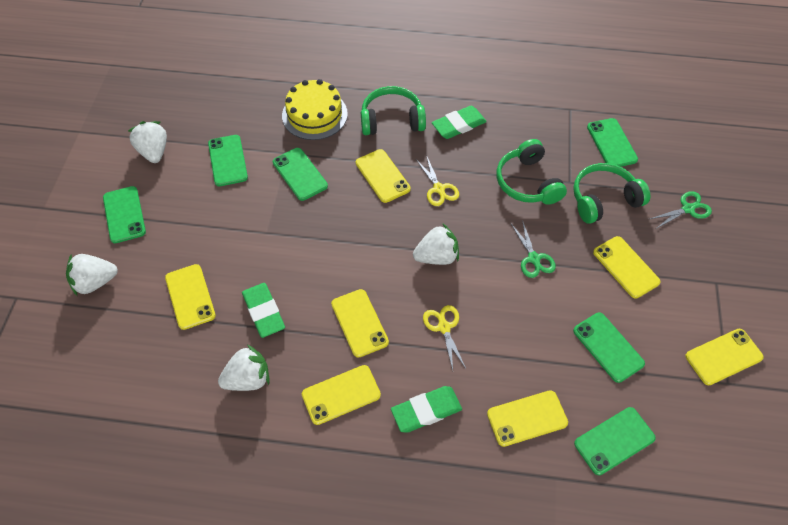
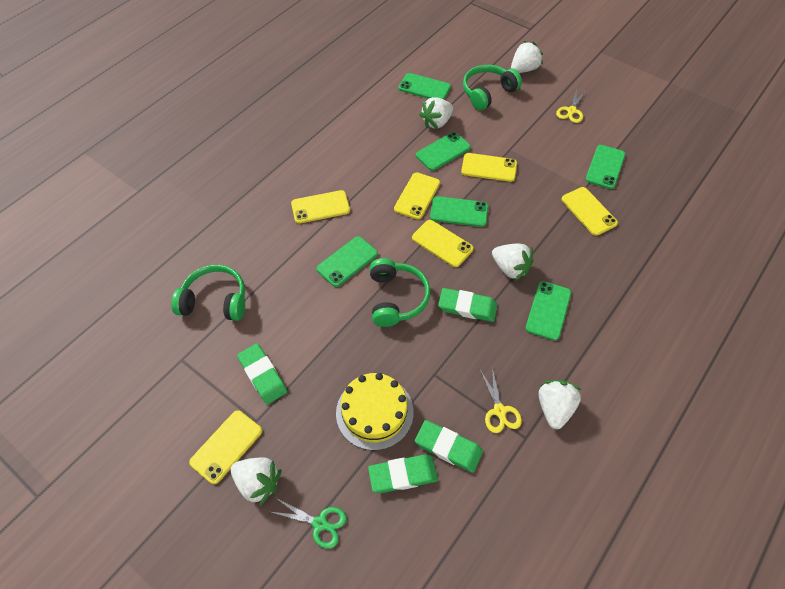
green eraser: [242,283,285,338] [391,386,462,432] [432,106,487,139] = 3 -> [237,344,287,404] [368,455,438,493] [415,420,483,473] [438,288,497,322] = 4
green scissors: [511,220,556,278] [650,191,712,229] = 2 -> [271,498,347,549] = 1
white strawberry: [66,254,118,297] [128,121,167,163] [218,345,269,391] [413,224,459,265] = 4 -> [231,457,282,506] [419,97,453,129] [492,243,534,281] [511,41,543,73] [539,380,582,429] = 5
yellow phone: [165,264,216,330] [302,365,381,425] [331,289,389,358] [356,149,411,203] [487,390,568,447] [593,236,661,298] [685,329,764,385] = 7 -> [189,410,262,484] [291,190,350,224] [394,172,440,220] [412,220,473,267] [461,153,517,182] [561,187,618,236] = 6

